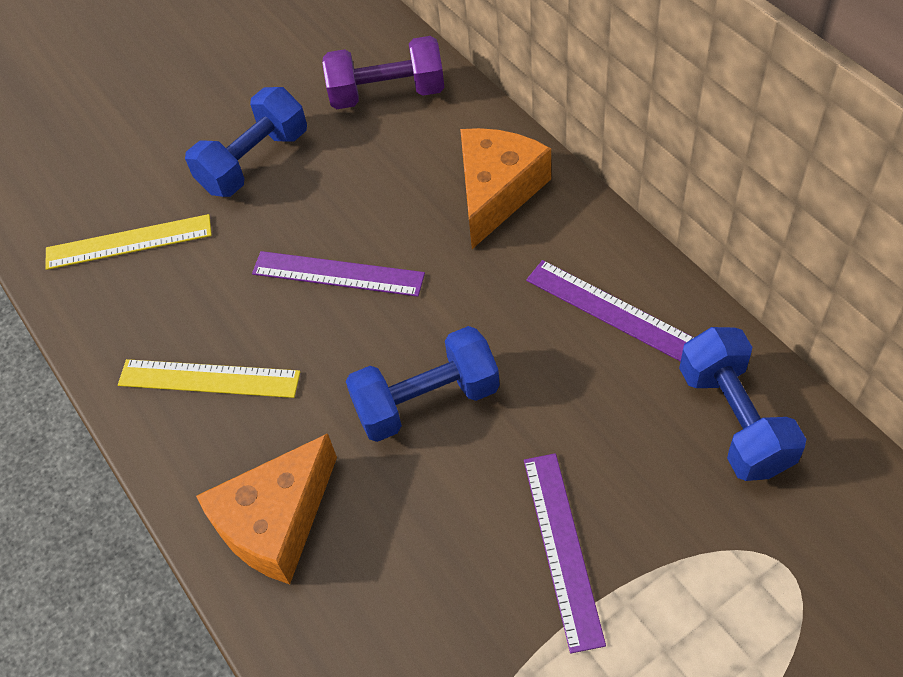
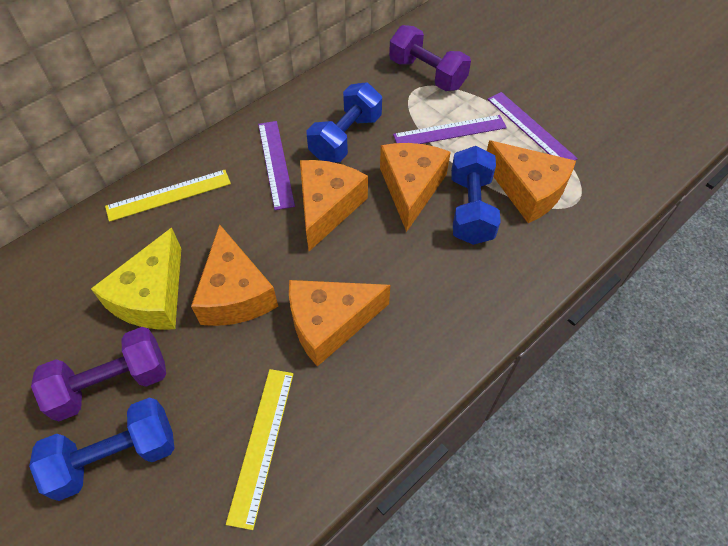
orange cheese: [196,433,337,584] [460,128,551,249] = 2 -> [191,224,278,326] [289,280,390,367] [300,160,368,251] [380,143,451,232] [487,140,576,223] = 5
purple dumbbell: [322,36,444,109] = 1 -> [31,327,166,421] [389,25,471,91] = 2
yellow cheese: none = 0 -> [91,228,181,330] = 1

